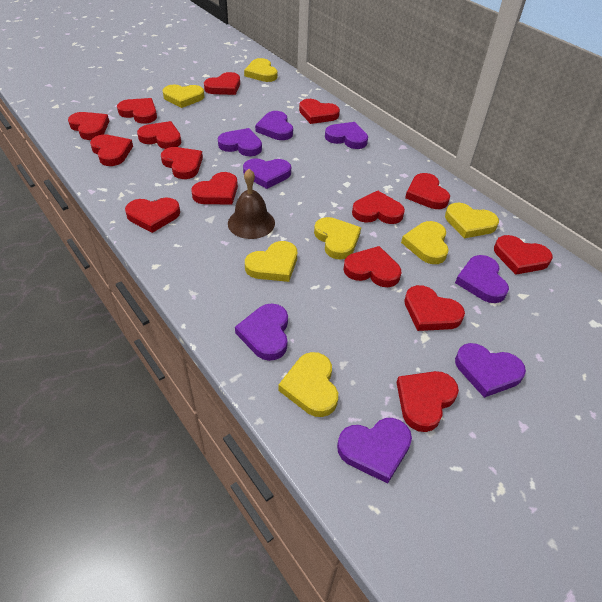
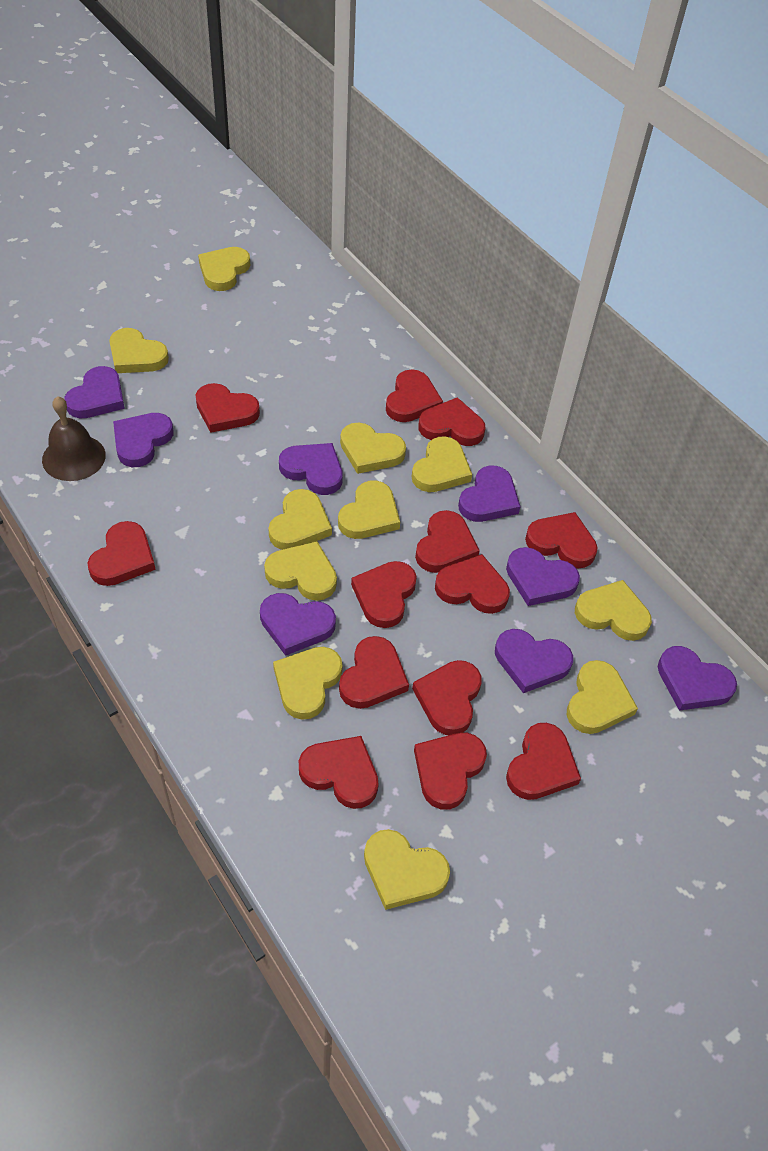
red heart: [68,112,109,140] [90,134,133,166] [117,98,157,124] [125,197,180,233] [137,121,181,149] [161,147,203,179] [191,172,238,204] [204,72,240,95] [299,99,340,124] [344,246,401,287] [352,190,405,224] [397,371,459,432] [404,285,465,331] [405,173,450,209] [494,235,553,275] = 15 -> [88,521,156,586] [196,383,260,433] [299,736,379,809] [339,636,409,709] [351,561,417,628] [386,369,443,422] [412,660,482,735] [414,733,487,810] [415,510,480,573] [418,397,486,446] [435,554,510,614] [506,723,581,800] [525,512,598,568] = 13
yellow heart: [163,85,204,108] [244,58,277,82] [245,241,297,282] [278,352,338,417] [314,217,361,259] [401,221,449,264] [445,203,499,238] = 7 -> [109,328,169,373] [198,247,250,291] [264,541,337,601] [268,489,332,550] [273,647,343,720] [338,480,400,539] [340,422,406,474] [364,829,450,910] [412,436,472,492] [567,660,638,734] [575,580,652,641] = 11

